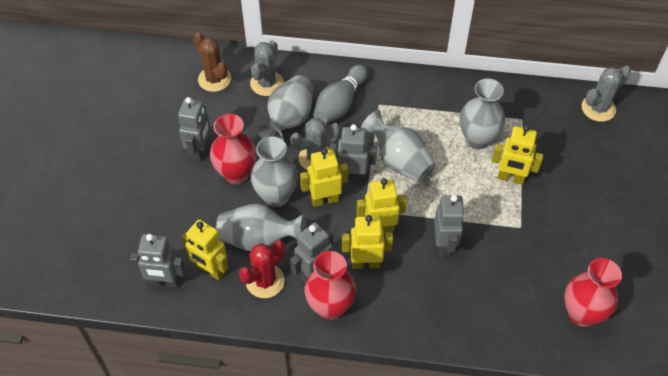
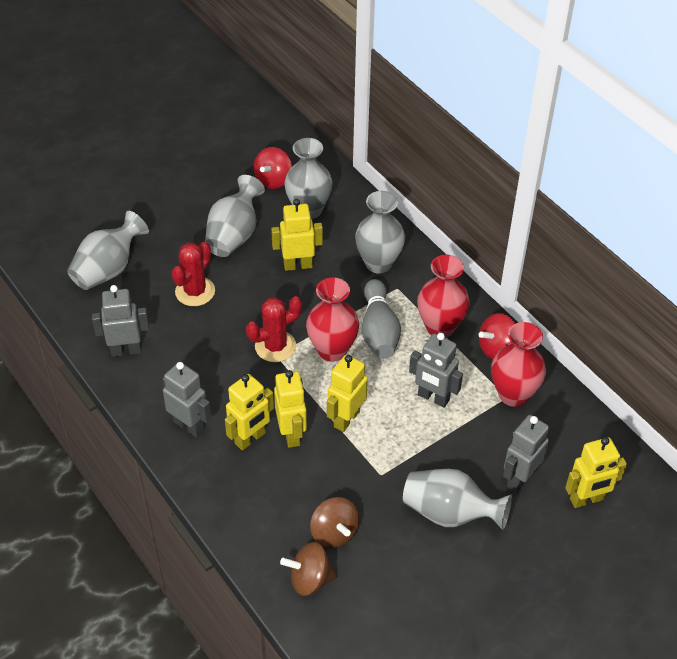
brown cactus: [193,33,231,92] = 1 -> none = 0
brown spinning top: none = 0 -> [280,542,337,596] [310,497,359,548] = 2
grey cactus: [250,40,284,96] [290,118,340,170] [582,66,631,122] = 3 -> none = 0
grey robot: [130,234,186,288] [178,97,211,162] [290,222,333,283] [329,124,377,182] [434,195,465,257] = 5 -> [92,285,149,357] [162,362,211,438] [409,333,463,408] [503,415,549,492] = 4
red cactus: [239,240,285,298] = 1 -> [171,242,215,306] [246,296,302,362] = 2
red spinning top: none = 0 -> [254,147,292,189] [479,313,515,359] = 2

